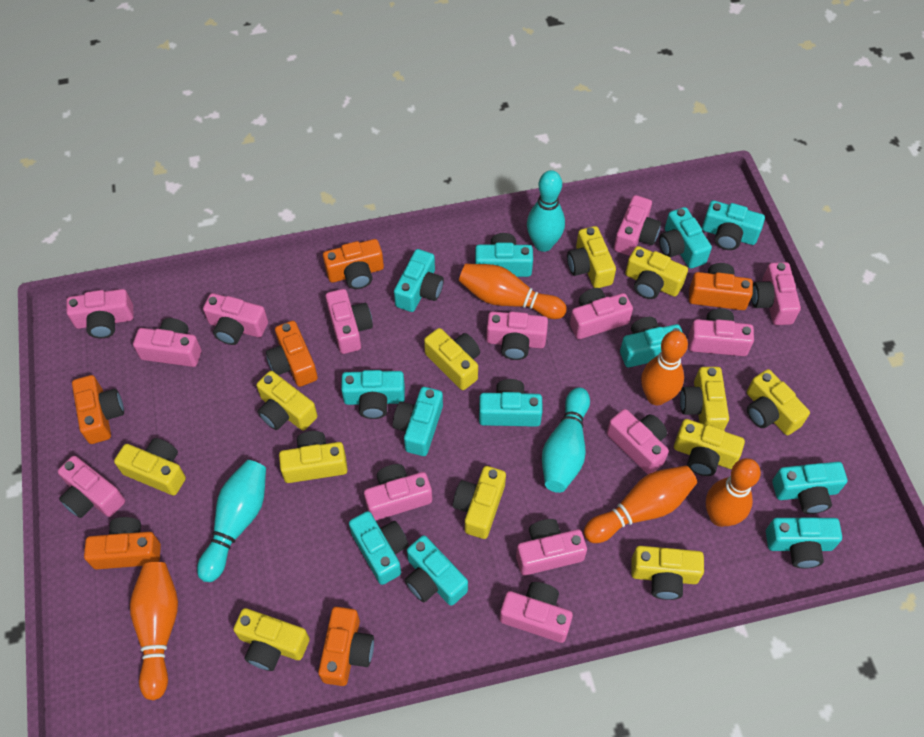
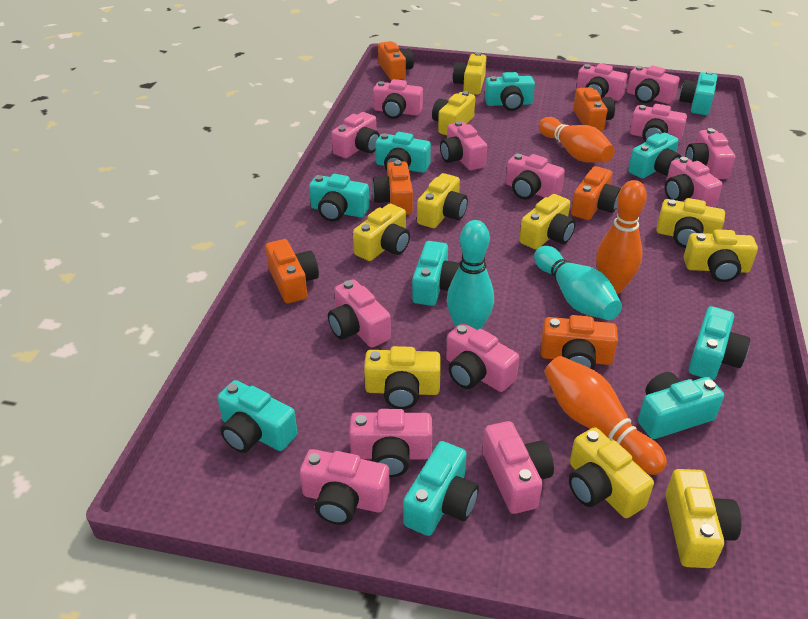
orange bowling pin: [130,562,178,700] [459,264,567,319] [584,465,697,543] [641,331,688,405] [706,458,761,527] = 5 -> [539,117,615,163] [544,356,667,475] [596,180,647,294] = 3
turquoise bowling pin: [197,460,266,582] [527,170,565,252] [542,387,590,493] = 3 -> [447,220,494,330] [534,246,622,320] = 2
turquoise camera: [341,370,405,419] [349,511,409,585] [393,387,443,456] [394,249,444,312] [405,535,468,606] [475,233,533,277] [479,379,543,427] [620,317,683,367] [659,207,712,268] [702,200,765,250] [766,518,842,569] [772,462,847,514] = 12 -> [218,380,297,453] [309,174,370,222] [375,132,431,173] [403,441,479,536] [412,241,460,306] [484,72,535,111] [628,133,681,179] [638,372,724,439] [679,71,717,115] [688,306,750,380] = 10
yellow camera: [114,438,186,495] [233,608,310,671] [256,371,317,431] [279,431,348,483] [424,328,480,390] [453,466,506,539] [567,226,616,288] [625,246,688,299] [631,546,704,600] [674,419,745,476] [680,367,729,430] [747,369,810,435] = 12 -> [353,204,410,261] [364,346,441,409] [417,173,468,228] [432,91,475,135] [453,52,487,95] [519,194,576,249] [569,427,654,518] [656,198,725,248] [665,469,742,568] [684,229,758,282] = 10

